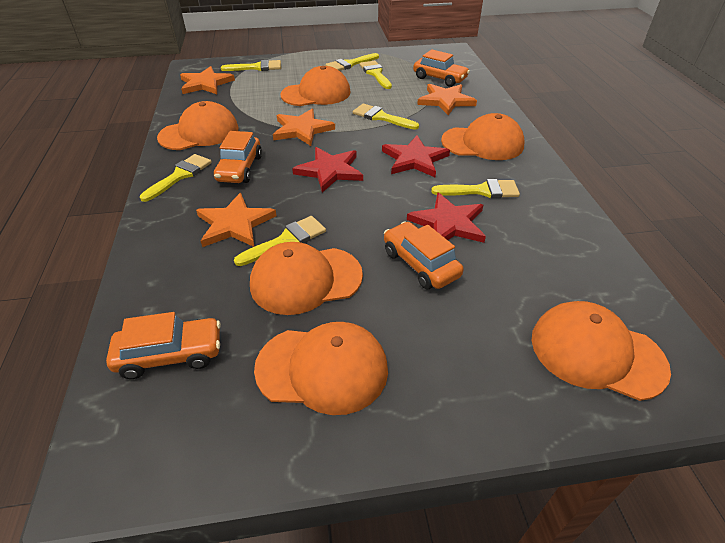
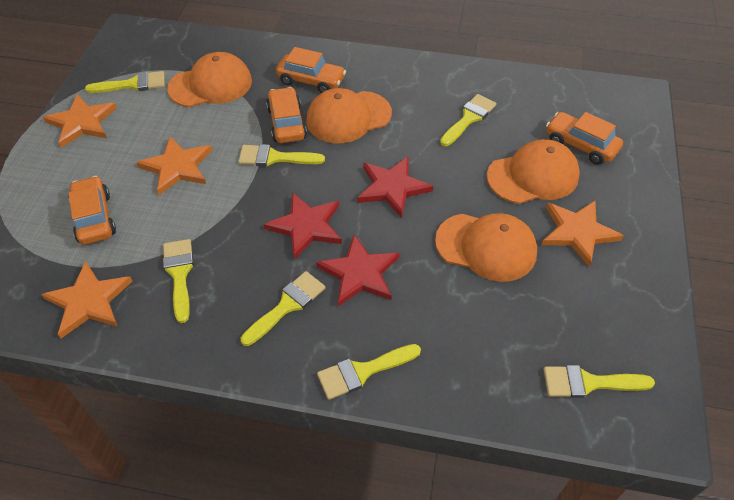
orange cap: [157,101,239,150] [250,242,363,315] [254,322,388,415] [280,66,351,106] [441,113,525,160] [532,301,671,401] = 6 -> [167,52,252,107] [306,88,392,143] [435,213,537,282] [487,139,580,204] = 4

